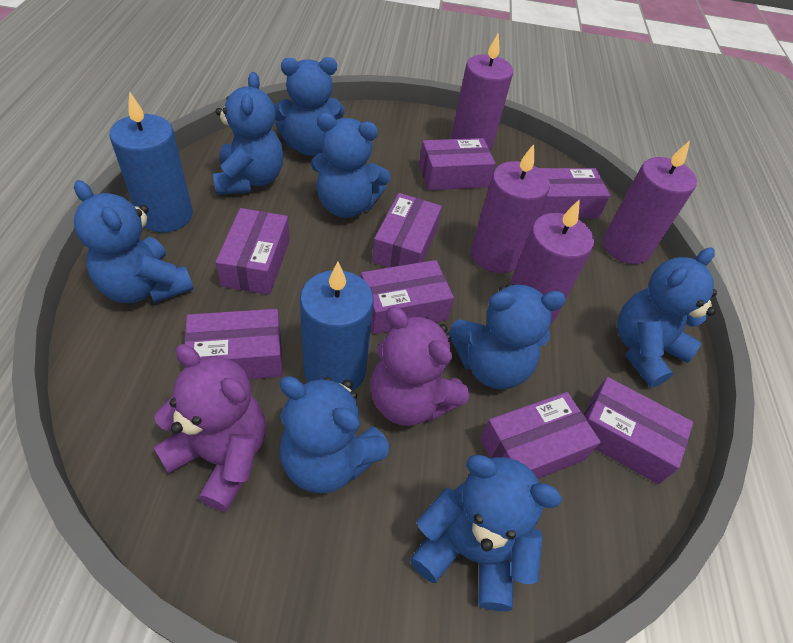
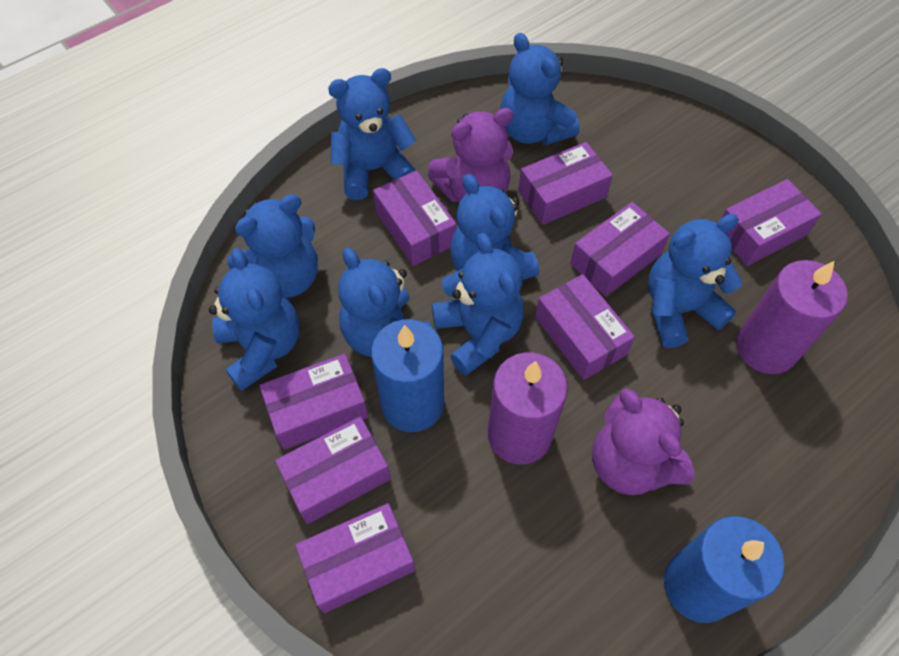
purple candle: [451,34,513,150] [471,144,550,273] [510,199,594,324] [603,141,697,264] = 4 -> [488,352,568,465] [736,260,848,374] = 2

